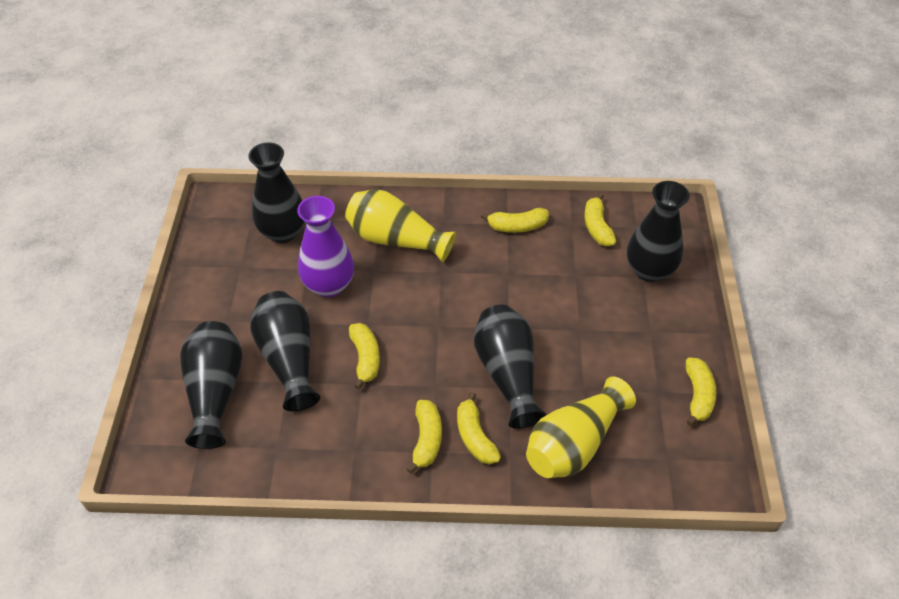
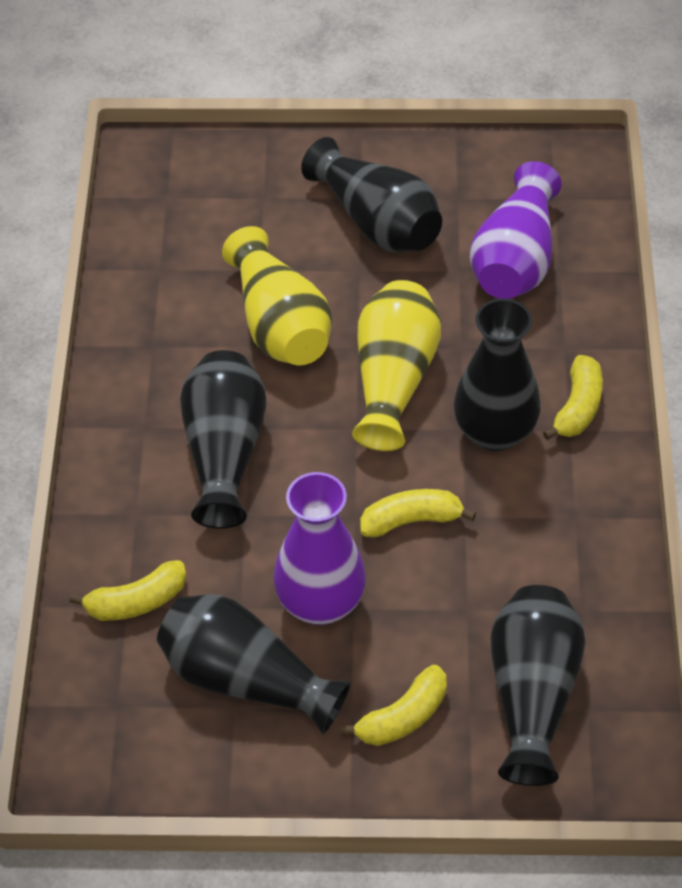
purple vase: [297,196,354,297] = 1 -> [273,472,366,625] [470,161,562,299] = 2
yellow banana: [349,323,380,389] [407,400,442,474] [457,392,501,464] [481,208,549,233] [584,193,616,246] [686,358,717,426] = 6 -> [69,560,186,621] [341,665,447,746] [360,489,476,537] [543,355,603,440] = 4

